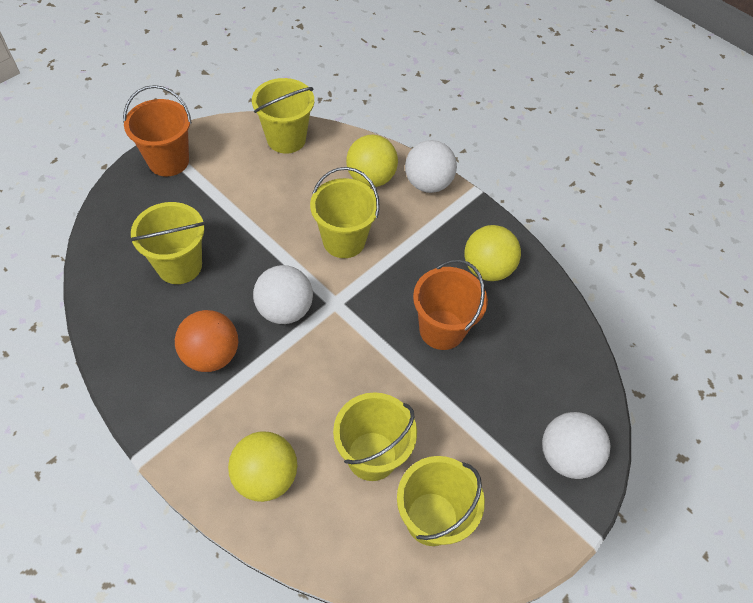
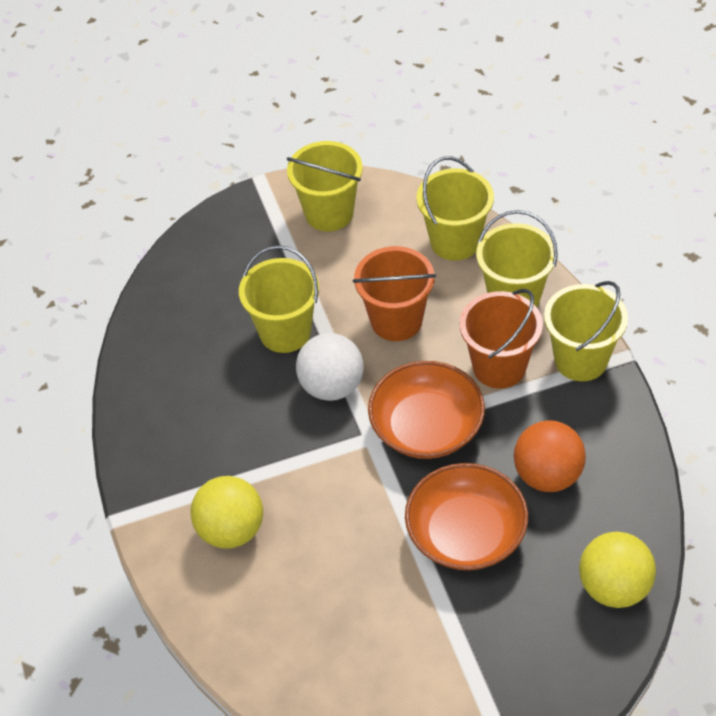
orange bowl: none = 0 -> [368,361,485,459] [405,463,528,570] = 2
white ball: [253,265,313,324] [405,140,457,193] [542,412,610,479] = 3 -> [296,333,364,401] = 1
yellow ball: [228,431,297,502] [346,135,398,187] [464,225,521,281] = 3 -> [190,476,263,549] [579,532,656,608] = 2

